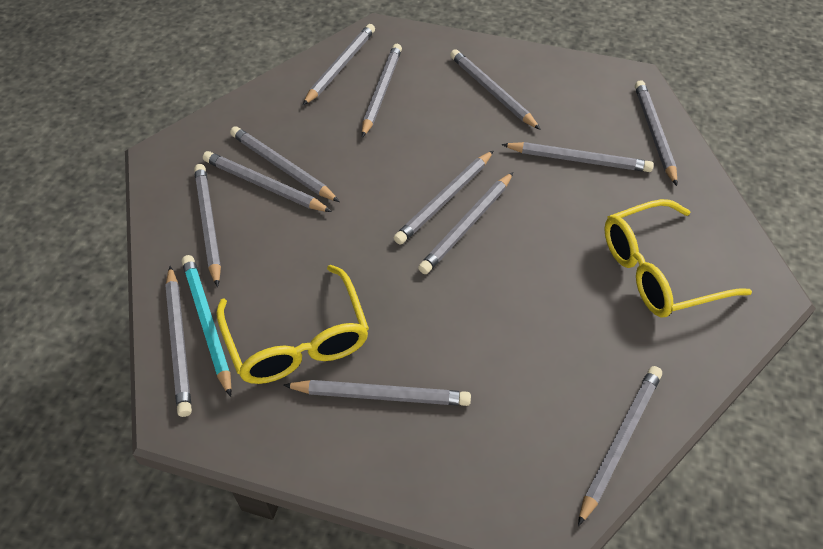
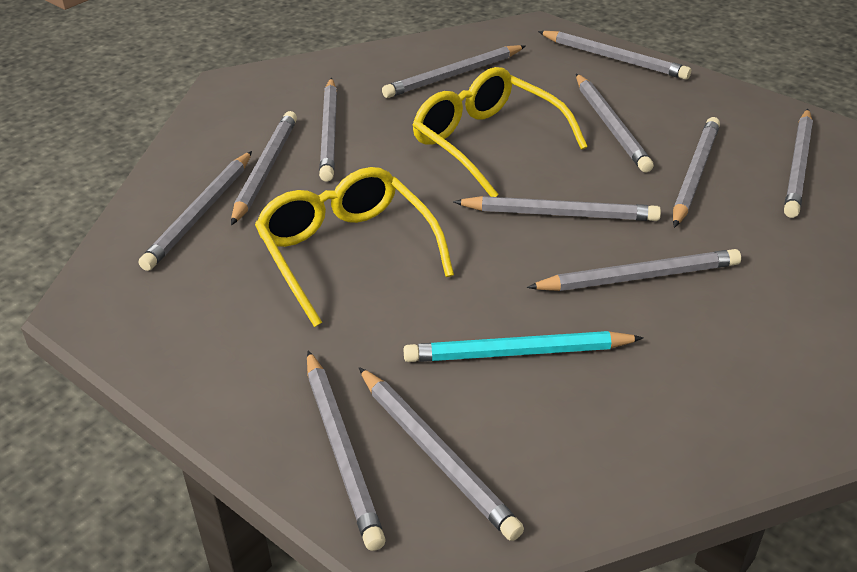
grey pencil: [165,266,192,417] [194,164,221,287] [203,151,332,212] [230,126,339,202] [283,380,471,406] [303,24,375,105] [362,44,402,138] [394,150,494,245] [418,172,513,274] [450,49,541,130] [501,142,654,172] [578,366,662,526] [635,80,677,186] = 13 -> [139,151,252,271] [231,111,297,226] [307,350,386,551] [319,78,337,182] [359,367,524,541] [382,45,526,98] [453,196,661,221] [527,249,741,291] [538,31,691,80] [576,74,654,172] [673,117,720,228] [784,109,813,218] = 12

